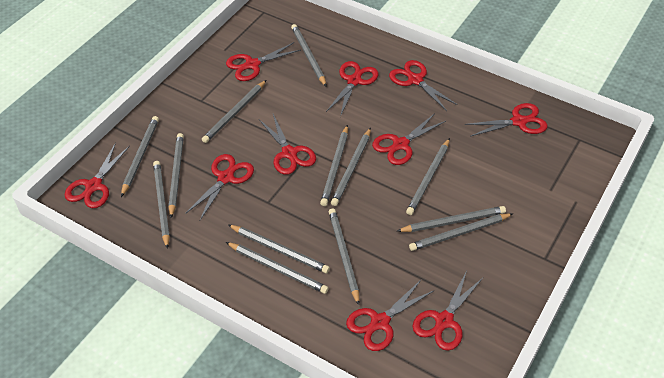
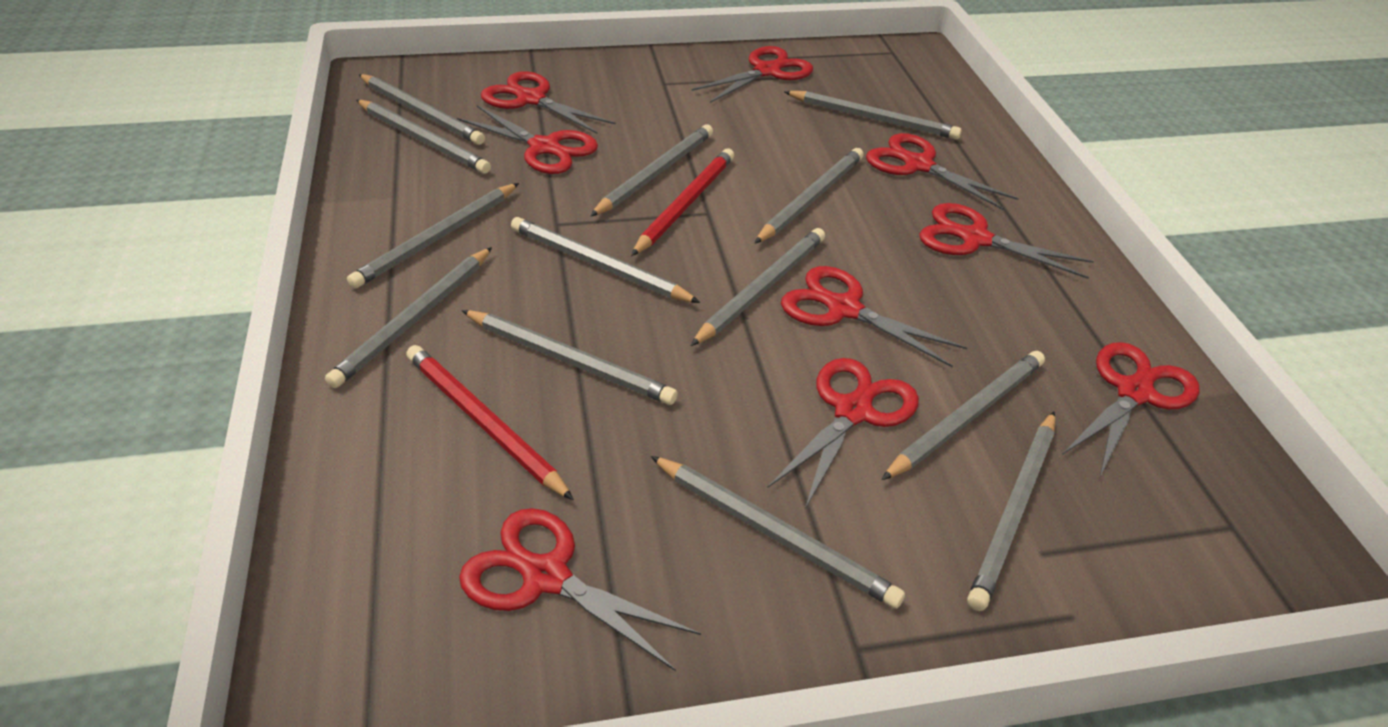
red pencil: none = 0 -> [406,345,574,500] [631,149,734,256] = 2
red scissors: [65,143,130,208] [185,154,254,220] [226,42,301,81] [259,114,316,175] [326,61,378,117] [346,280,433,351] [372,113,446,165] [389,60,458,111] [412,271,483,351] [465,103,547,136] = 10 -> [457,105,598,174] [459,508,701,671] [481,71,616,134] [691,46,813,103] [768,358,919,509] [781,266,967,368] [866,133,1019,210] [919,203,1094,279] [1062,342,1199,476] = 9

